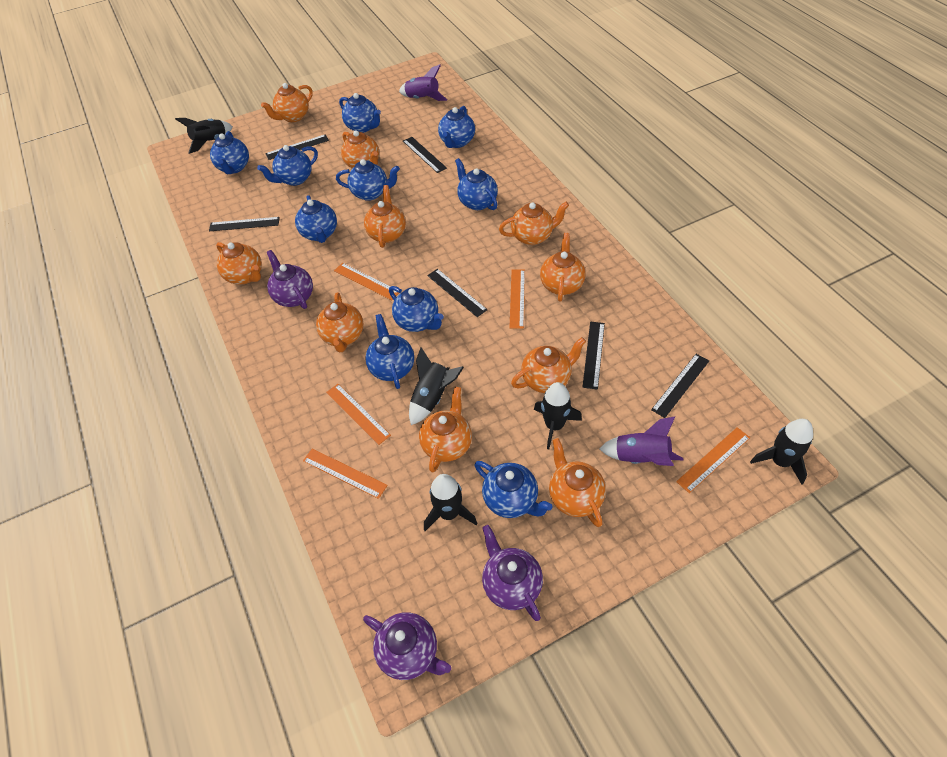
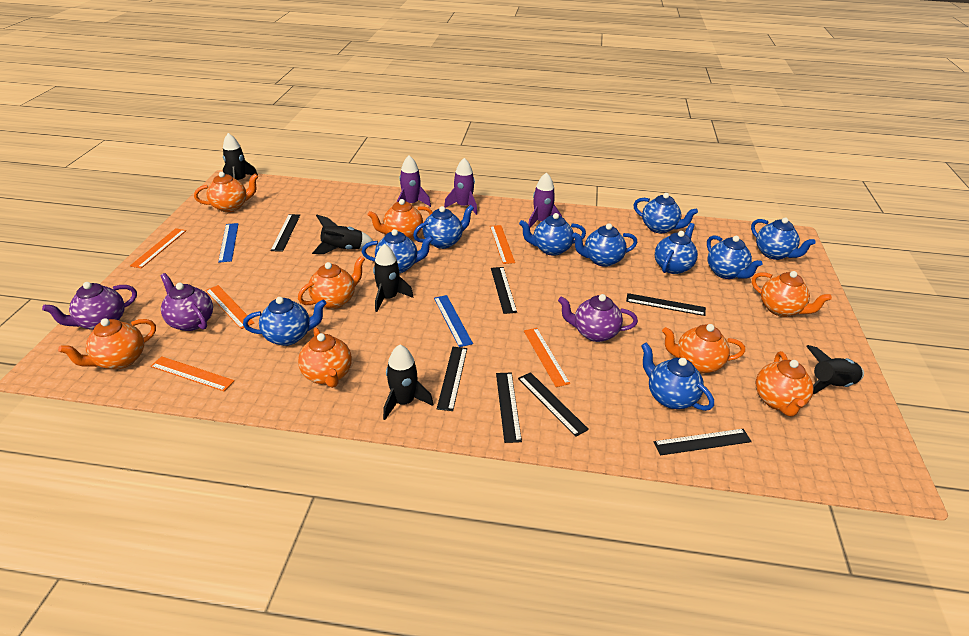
black ruler: [209,217,280,231] [265,134,329,160] [403,137,447,173] [427,269,487,317] [582,322,605,390] [651,354,709,418] = 6 -> [270,214,300,252] [437,347,467,411] [491,267,517,314] [496,373,522,443] [518,372,589,437] [626,293,706,316] [654,429,752,455] = 7
blue ruler: none = 0 -> [218,223,238,263] [434,295,473,347] = 2
orange teapot: [216,242,262,284] [261,83,313,122] [316,292,363,353] [341,130,379,169] [364,185,406,248] [419,387,472,473] [499,202,569,245] [511,337,586,393] [540,233,586,302] [549,438,606,527] = 10 -> [58,318,156,369] [194,172,258,212] [298,256,365,309] [298,328,352,388] [368,199,433,239] [662,324,745,373] [752,271,832,317] [756,351,814,416] = 8
purple rocket: [399,64,447,101] [599,416,683,466] = 2 -> [397,155,431,207] [444,158,477,215] [528,172,562,228] = 3

